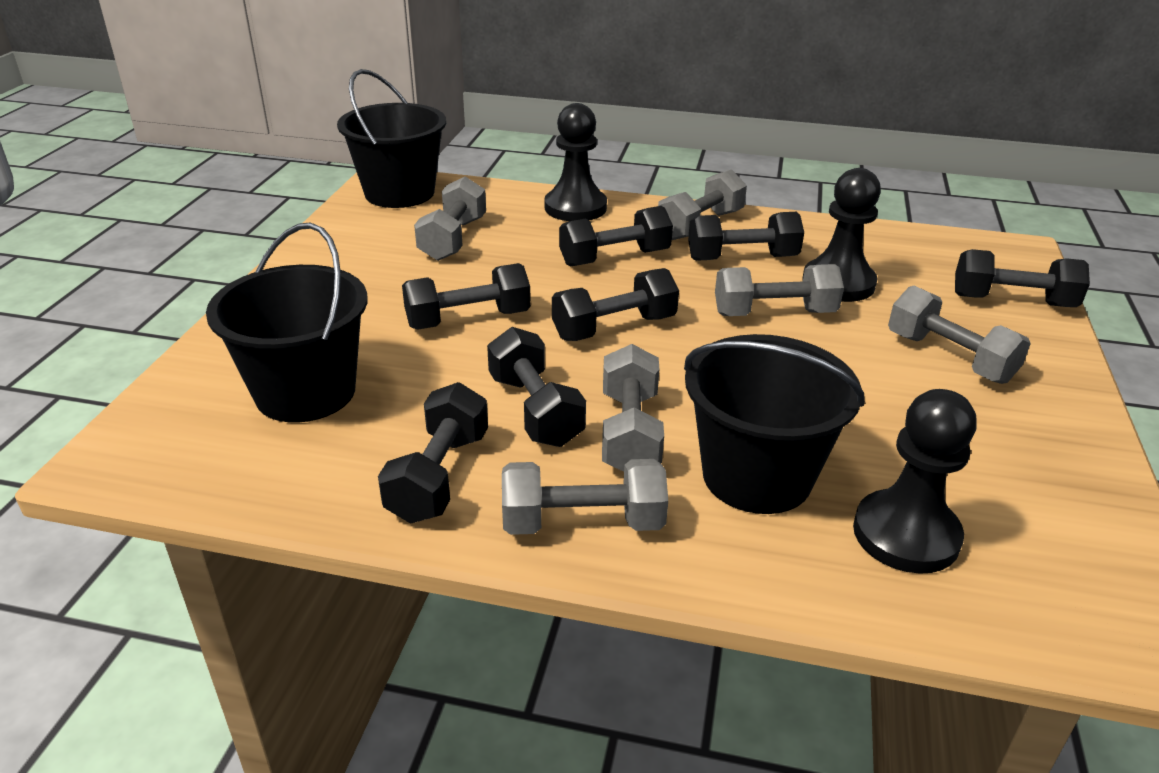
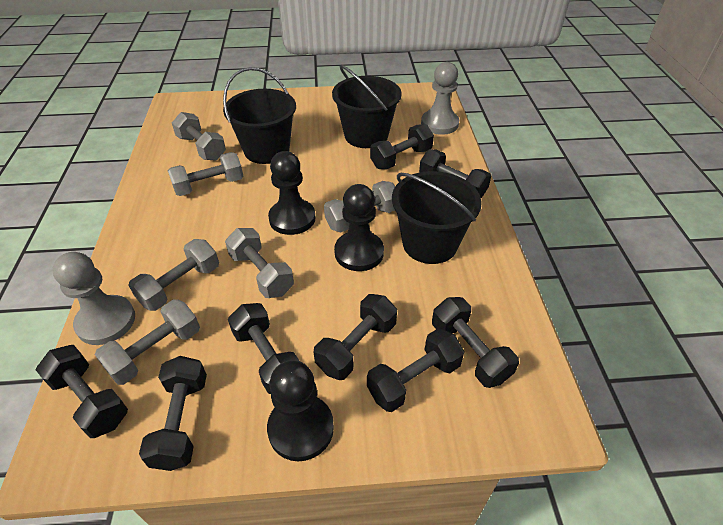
black dumbbell: [378,382,488,524] [402,263,531,329] [487,327,586,447] [552,268,679,341] [559,206,673,267] [688,212,804,261] [955,249,1090,307] = 7 -> [36,345,128,438] [139,356,207,471] [228,303,299,394] [314,294,397,380] [367,328,465,412] [370,124,434,169] [419,149,491,198] [432,297,519,388] = 8
grey pawn: none = 0 -> [52,252,135,345] [421,62,459,135] = 2

